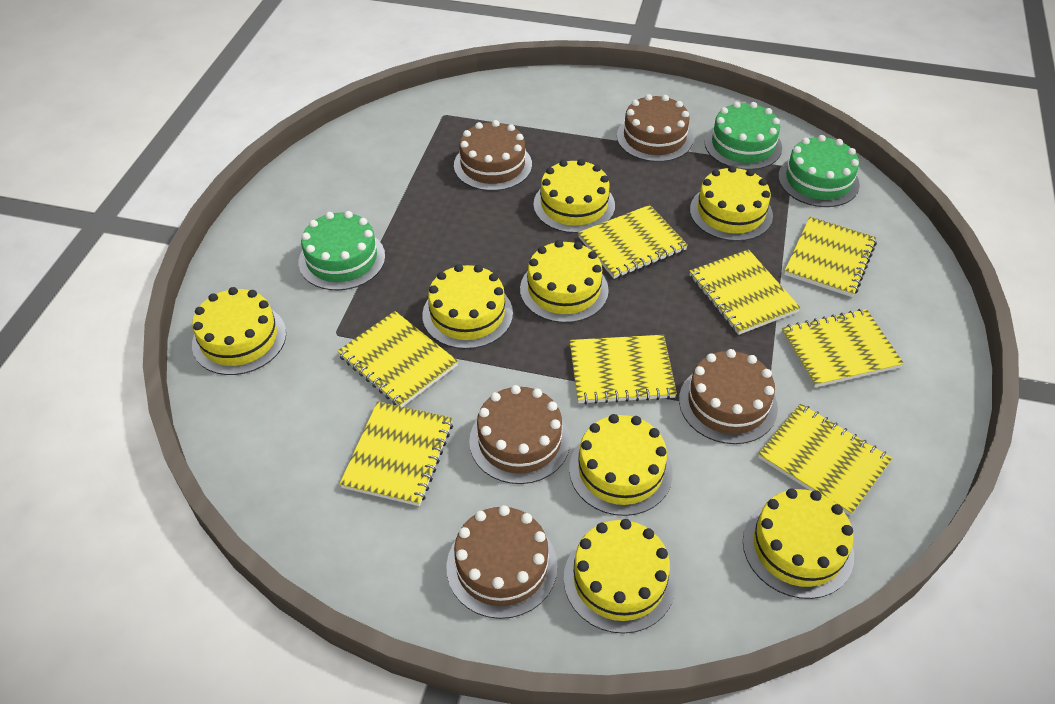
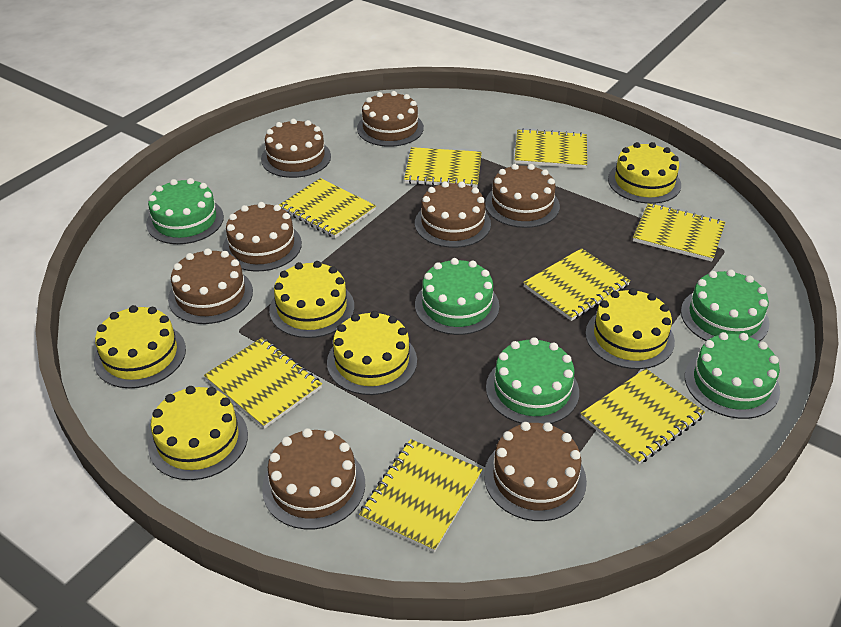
brown cake: [446,505,558,619] [454,120,532,191] [469,385,570,484] [617,94,693,162] [679,349,778,444] = 5 -> [168,248,253,324] [222,202,302,272] [261,119,331,178] [262,428,365,529] [357,91,424,147] [415,181,491,248] [484,422,587,521] [485,164,560,228] = 8
green cake: [299,211,385,290] [705,102,782,170] [778,135,860,207] = 3 -> [146,178,224,244] [415,258,499,335] [486,337,579,424] [681,270,769,341] [685,332,780,419] = 5
yellow cake: [192,287,286,375] [422,264,513,349] [520,240,609,323] [533,159,615,233] [564,519,676,634] [569,414,673,516] [690,166,773,241] [743,488,854,599] = 8 -> [94,305,186,388] [148,386,248,480] [269,261,354,338] [327,311,417,395] [586,288,675,369] [608,142,681,204] = 6

